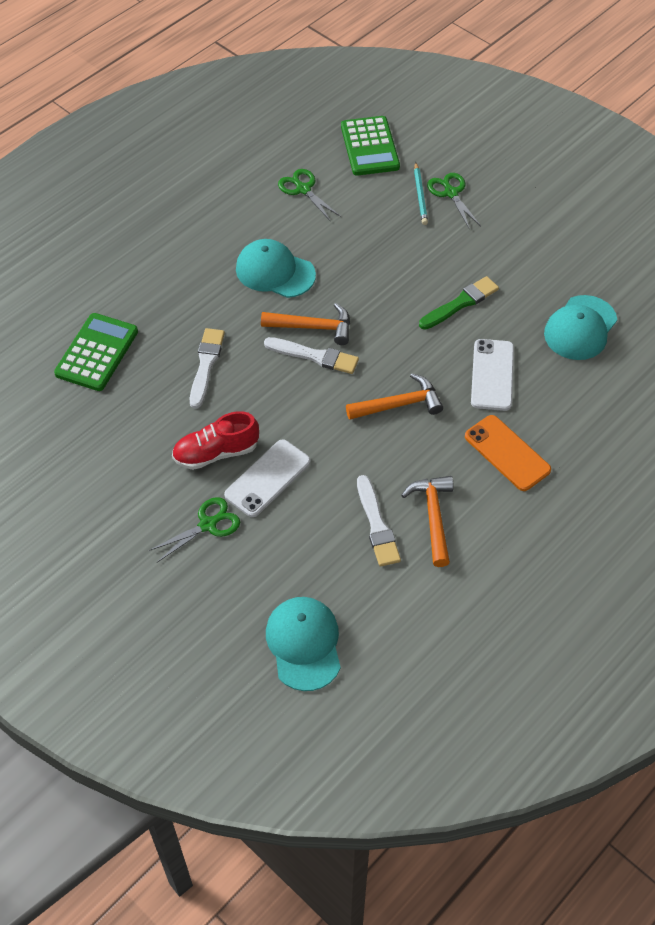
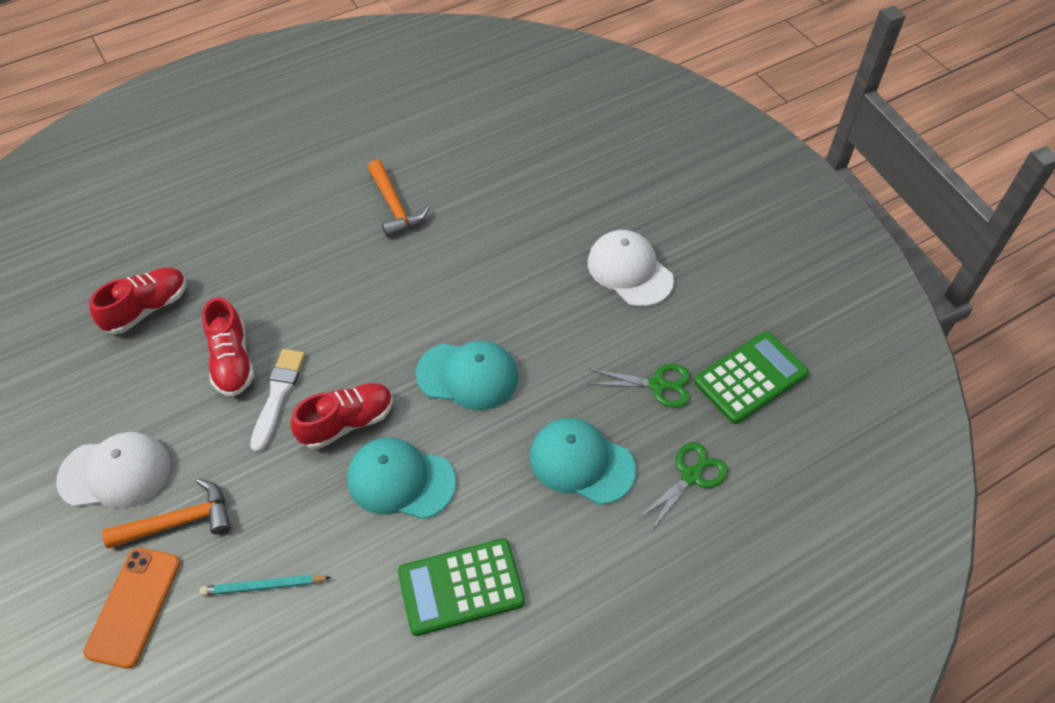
green brush: [419,276,499,330] = 1 -> none = 0
green scissors: [149,497,240,562] [278,169,341,222] [427,173,481,230] = 3 -> [589,364,690,408] [637,442,728,531] = 2
orange hammer: [261,303,350,345] [346,373,443,420] [401,476,454,567] = 3 -> [102,478,231,549] [368,160,429,238] = 2
red shoe: [172,411,259,470] = 1 -> [89,268,187,334] [202,297,254,397] [290,383,393,449] = 3
white brush: [190,328,225,409] [264,337,359,374] [357,475,401,567] = 3 -> [250,349,305,452] = 1
white cap: none = 0 -> [56,432,170,508] [588,230,674,307] = 2
white phone: [224,439,311,517] [471,339,514,411] = 2 -> none = 0

